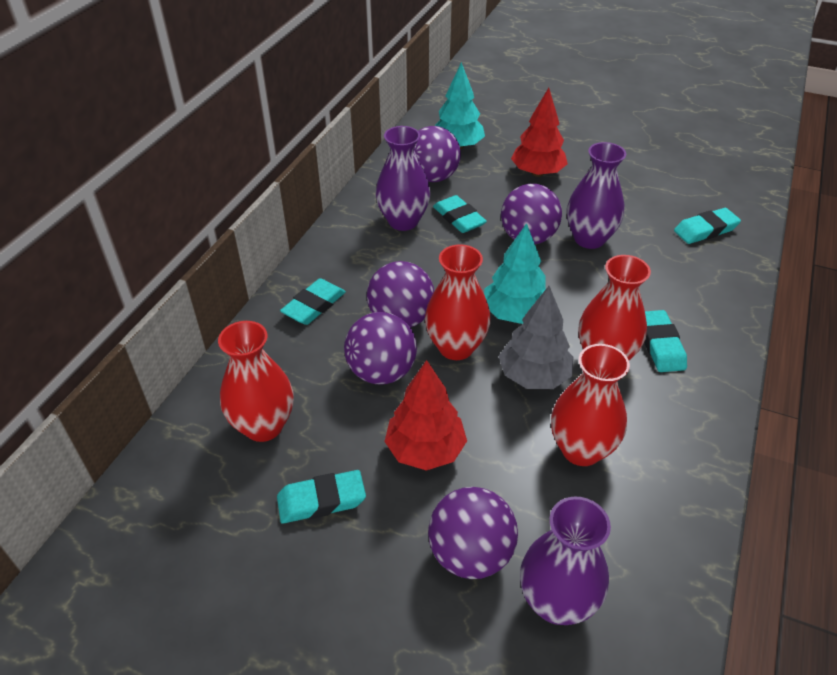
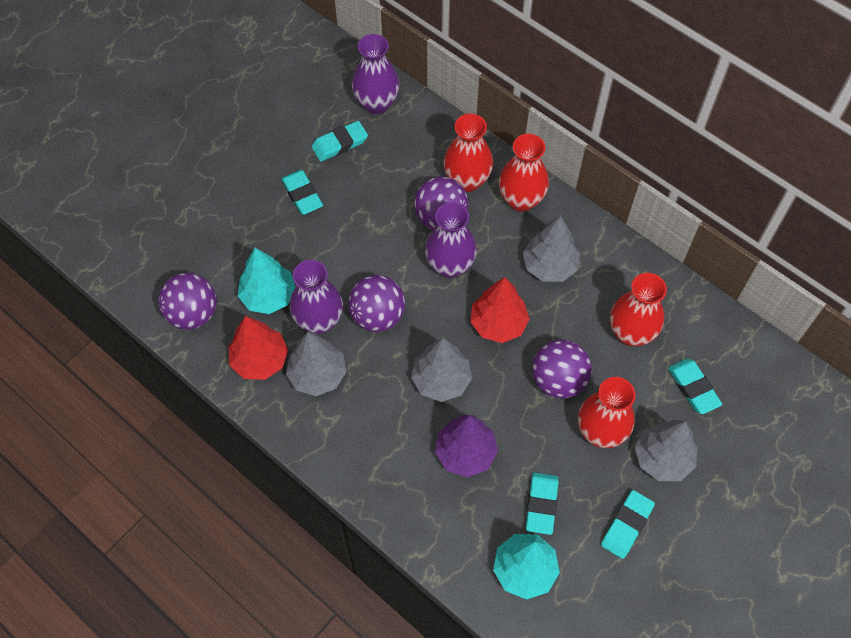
grey tree: [499,286,574,389] = 1 -> [286,332,347,396] [411,337,472,402] [523,215,580,282] [635,420,697,481] = 4
purple ball: [344,312,417,385] [367,261,434,328] [414,126,461,182] [428,487,518,579] [501,184,562,244] = 5 -> [158,273,217,330] [348,275,405,332] [414,177,469,230] [532,340,592,398] = 4
purple tree: none = 0 -> [435,415,498,478] = 1

